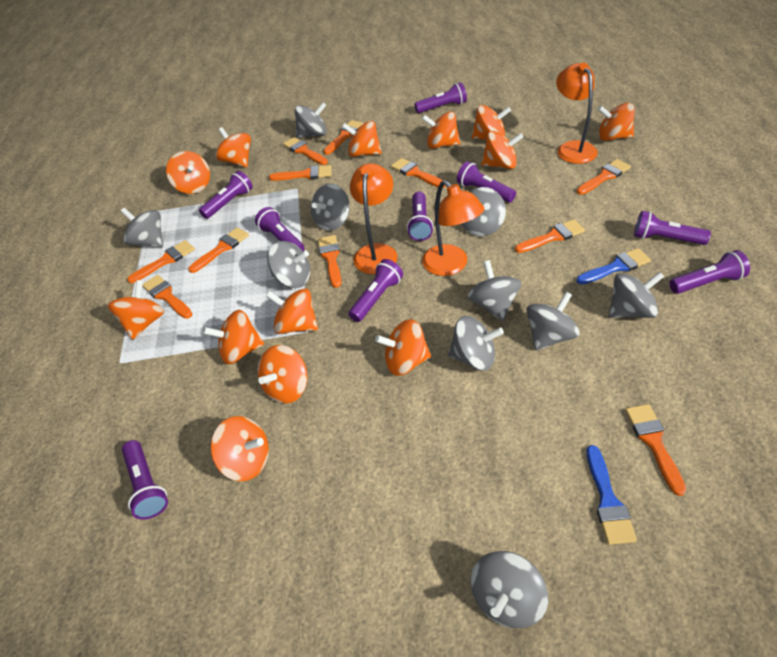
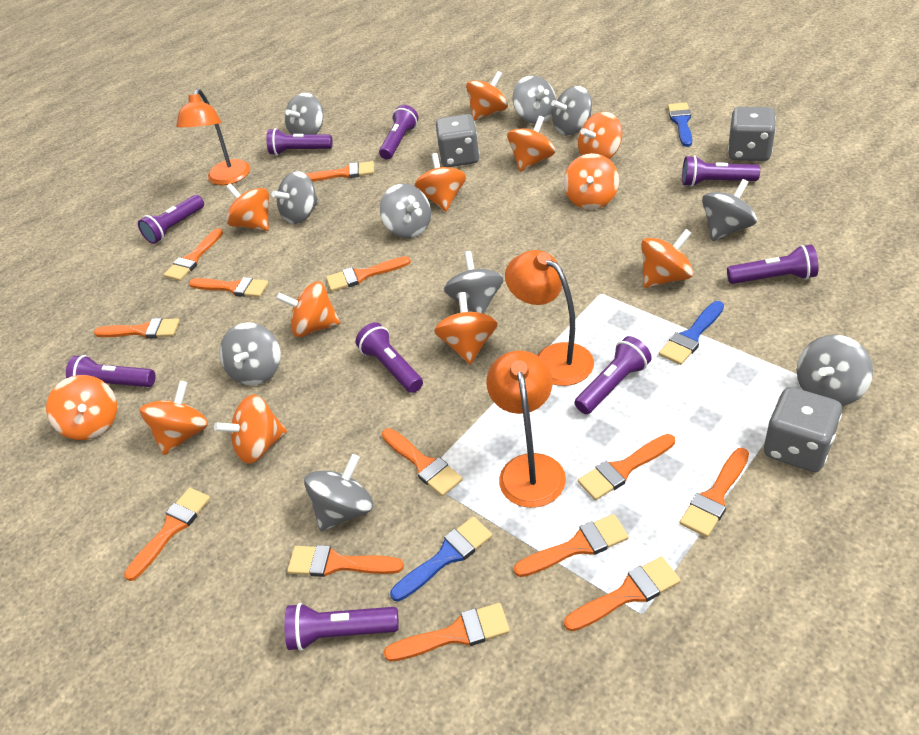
blue brush: [577,248,651,284] [586,445,637,545] = 2 -> [390,516,493,601] [659,301,724,365] [668,103,692,147] = 3
grey dice: none = 0 -> [435,114,480,167] [728,107,776,161] [764,387,842,472] = 3
orange brush: [127,240,195,283] [143,275,192,319] [188,227,249,273] [269,165,332,181] [283,137,328,165] [318,235,341,288] [324,120,364,155] [391,158,445,188] [515,219,585,253] [577,159,631,195] [625,404,686,496] = 11 -> [94,318,180,339] [124,488,211,581] [163,228,223,281] [189,277,269,297] [287,545,404,577] [306,161,374,182] [326,256,411,292] [382,428,463,496] [384,603,510,662] [514,514,629,577] [564,556,681,631] [578,434,675,500] [680,448,749,537] = 13
orange spinning top: [108,280,164,339] [166,151,210,194] [203,310,264,364] [210,416,269,481] [215,127,251,167] [258,345,308,404] [266,289,318,334] [342,121,382,157] [375,319,431,376] [422,111,460,149] [472,105,511,139] [481,131,523,169] [598,103,635,141] = 13 -> [46,375,117,440] [140,381,208,455] [214,394,287,464] [226,183,269,231] [276,281,340,337] [414,153,466,212] [434,292,498,364] [466,71,508,121] [507,116,555,172] [564,153,619,210] [578,112,622,159] [641,229,693,288] = 12

